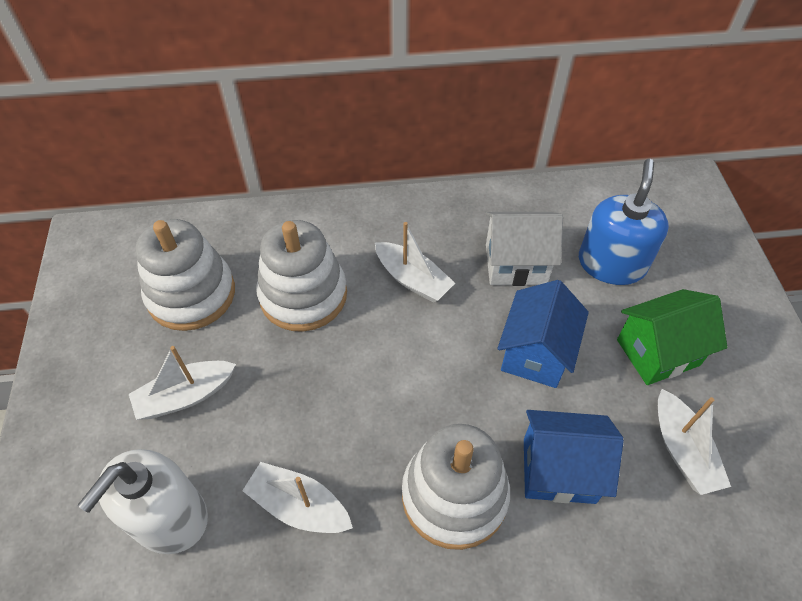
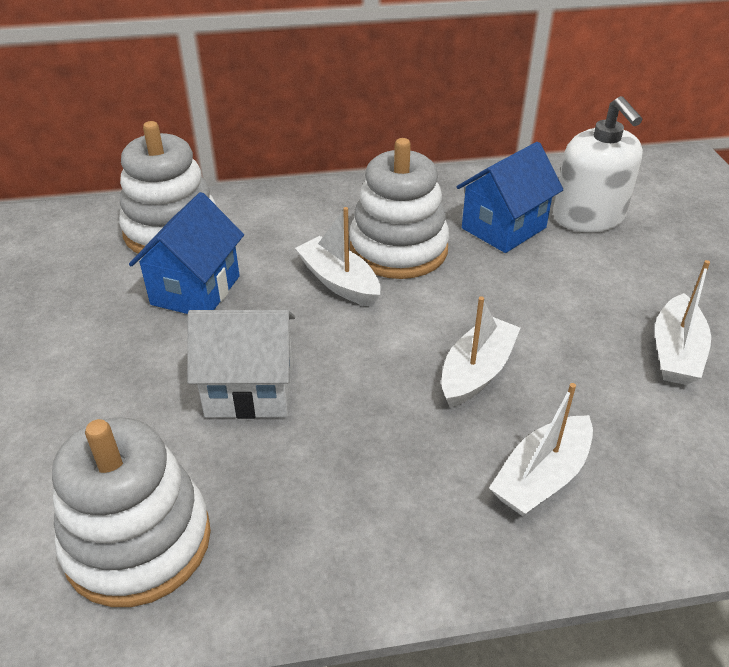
blue soap dispenser: [579,159,669,285] = 1 -> none = 0
green house: [617,289,727,385] = 1 -> none = 0

